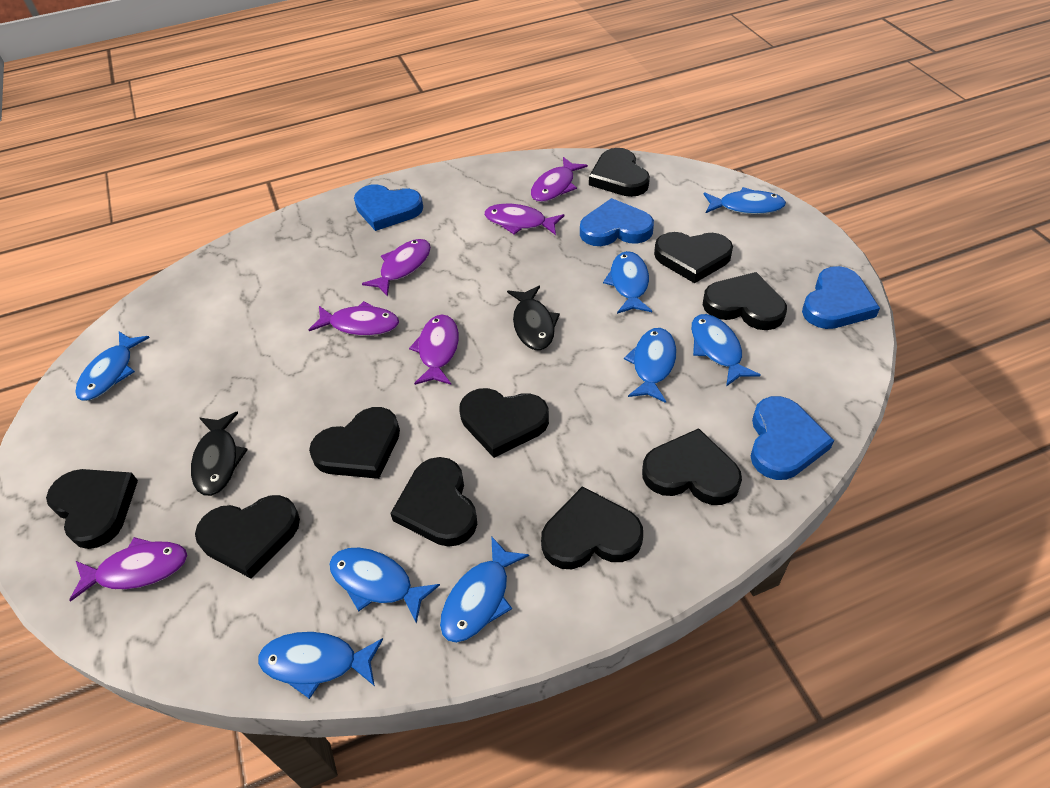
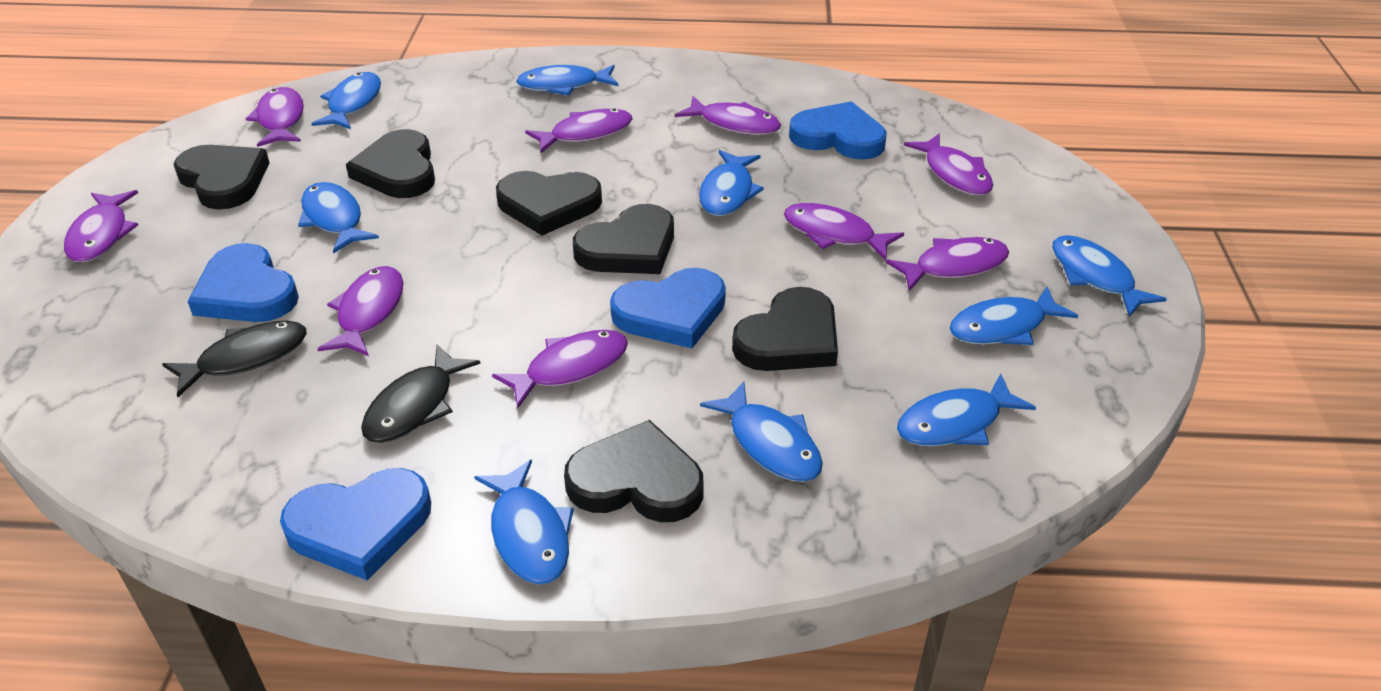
black heart: [46,469,138,549] [195,495,300,579] [309,407,400,479] [390,457,477,547] [459,388,549,458] [541,486,643,569] [589,148,650,197] [642,428,742,505] [654,232,733,283] [703,272,787,330] = 10 -> [173,145,270,210] [346,129,435,198] [496,171,602,236] [564,420,704,522] [573,204,674,274] [732,287,838,371] = 6
blue fish: [75,332,150,401] [258,632,383,699] [329,548,440,624] [440,536,529,643] [603,251,652,314] [624,328,677,403] [691,314,760,387] [704,187,786,214] = 8 -> [298,182,379,254] [311,72,381,129] [474,459,574,584] [516,65,618,96] [699,150,764,216] [700,381,823,482] [897,373,1036,446] [950,287,1078,345] [1052,235,1167,317] = 9
purple fish: [70,537,187,601] [309,301,399,336] [362,239,431,297] [409,315,459,385] [484,204,565,235] [531,157,588,202] = 6 -> [64,190,138,263] [246,87,304,147] [318,266,403,356] [492,330,628,408] [525,108,633,153] [675,96,781,135] [784,203,904,260] [886,237,1009,291] [904,134,993,196] = 9

